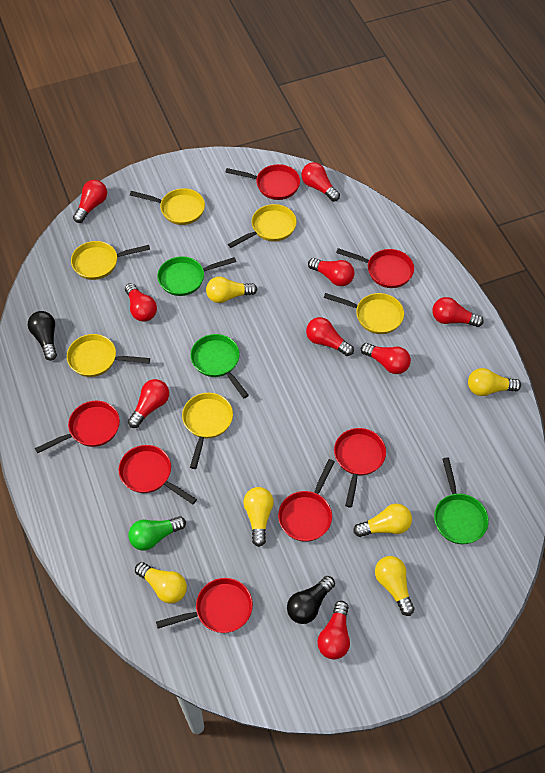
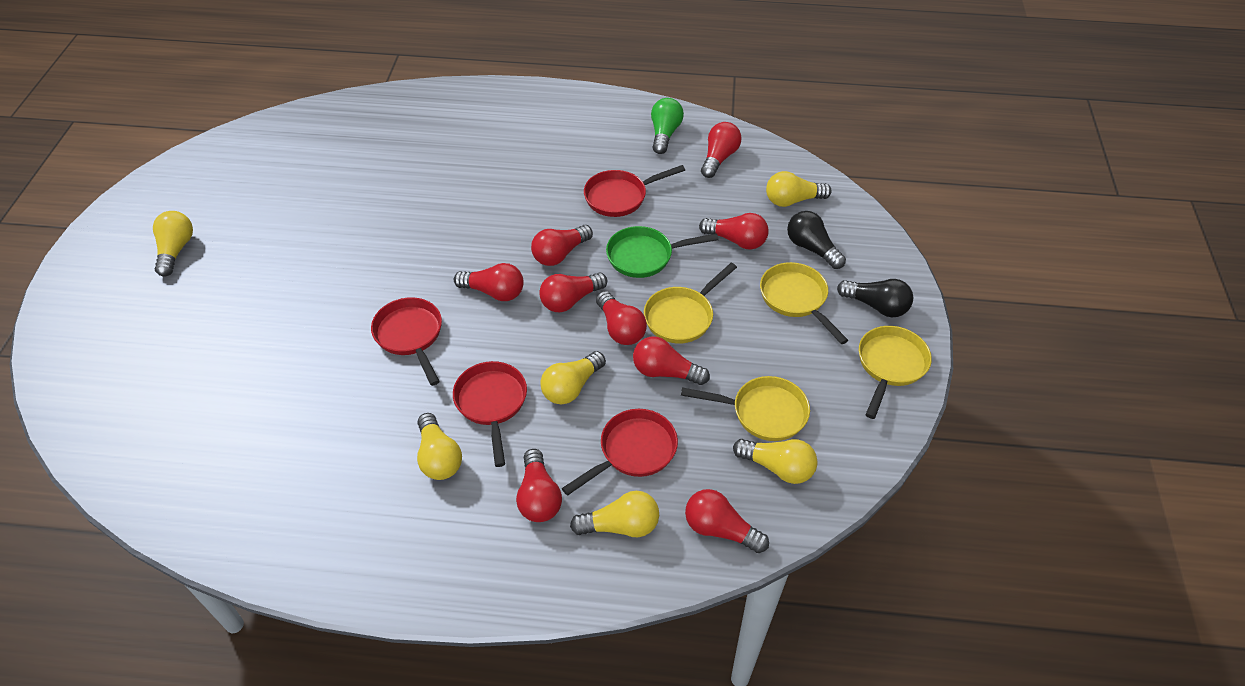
green pan: [157,256,236,296] [190,334,249,398] [434,457,489,544] = 3 -> [606,226,719,278] = 1
red pan: [35,401,120,453] [119,445,197,505] [156,578,253,633] [225,164,300,200] [278,459,335,542] [334,428,386,508] [336,248,414,288] = 7 -> [371,297,442,386] [453,361,527,467] [562,409,678,496] [584,165,685,217] = 4
yellow pan: [67,334,150,377] [71,241,150,280] [130,188,205,225] [182,393,233,469] [228,204,297,248] [324,293,404,334] = 6 -> [644,263,737,344] [681,376,810,441] [760,262,848,344] [859,326,932,419] = 4

